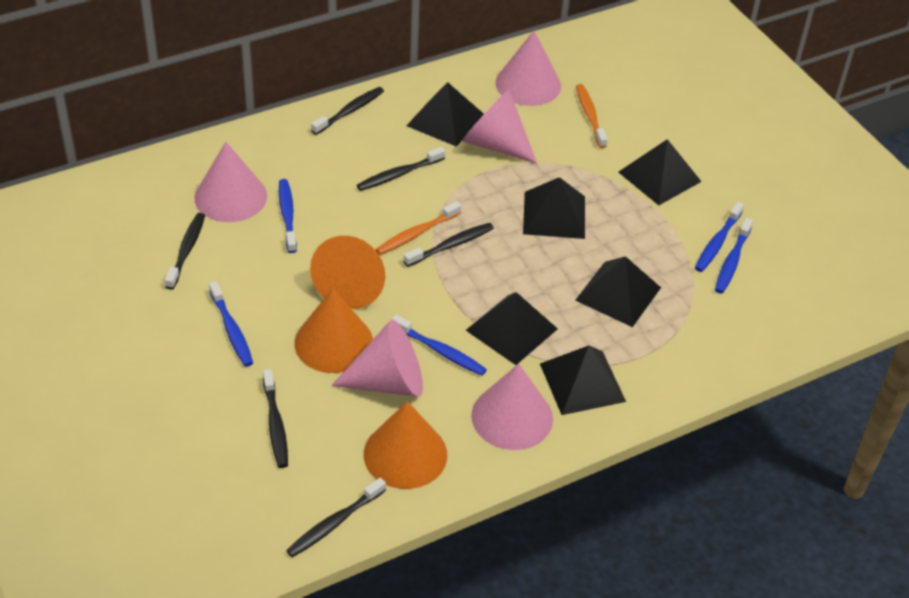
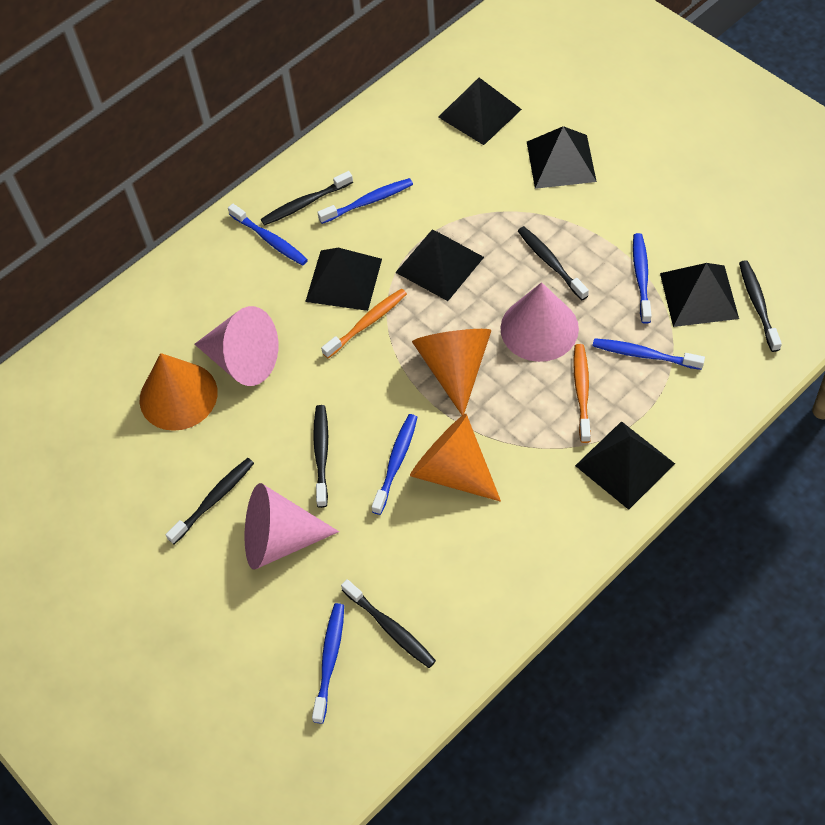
blue toothbrush: [209,281,253,367] [279,179,297,253] [391,315,487,376] [695,202,744,272] [715,218,753,293] = 5 -> [228,204,308,266] [312,603,344,724] [317,178,413,224] [372,414,417,515] [592,338,705,370] [633,233,652,324] = 6
pink cone: [195,142,267,222] [331,320,423,397] [462,90,537,164] [471,364,553,450] [495,31,561,106] = 5 -> [194,306,278,386] [245,483,339,569] [500,282,579,362] = 3

